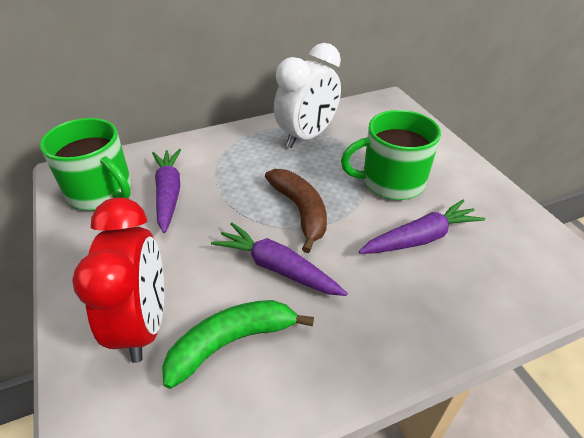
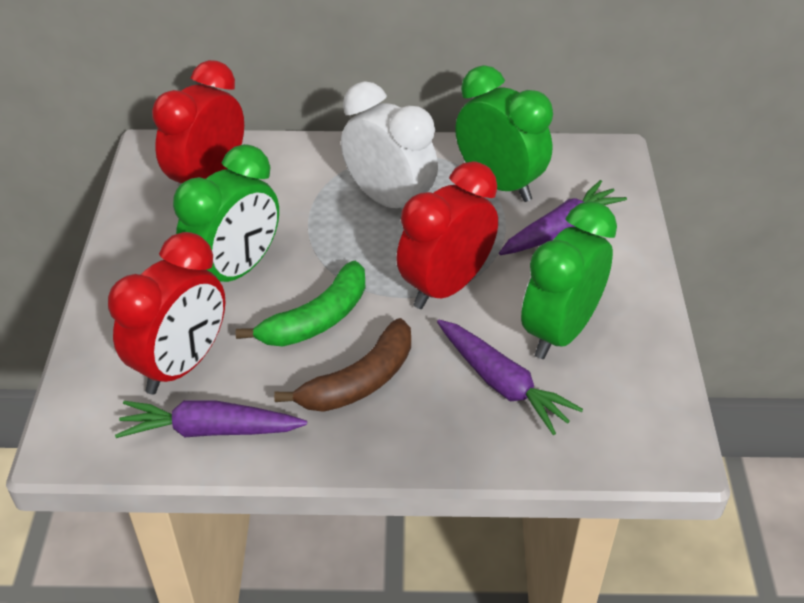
green clock: none = 0 -> [173,144,279,282] [455,65,553,202] [521,201,617,359] = 3
green mug: [40,118,132,211] [341,110,441,200] = 2 -> none = 0
red clock: [72,197,164,363] = 1 -> [108,232,225,395] [152,60,244,184] [396,161,498,309] = 3

